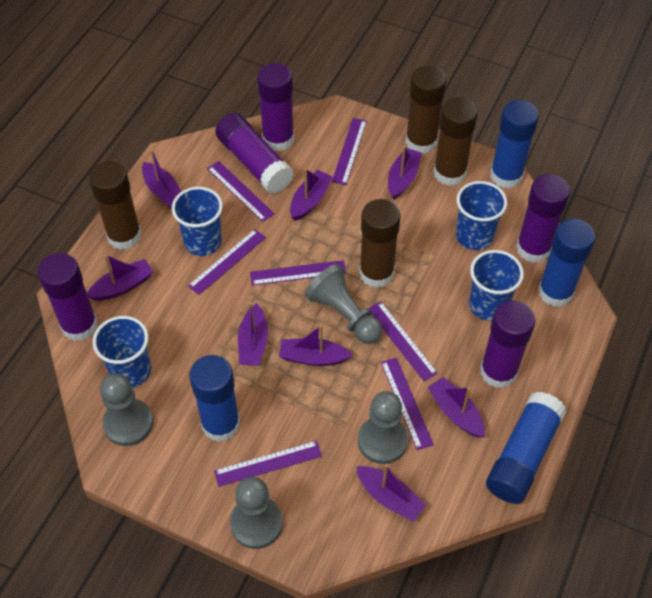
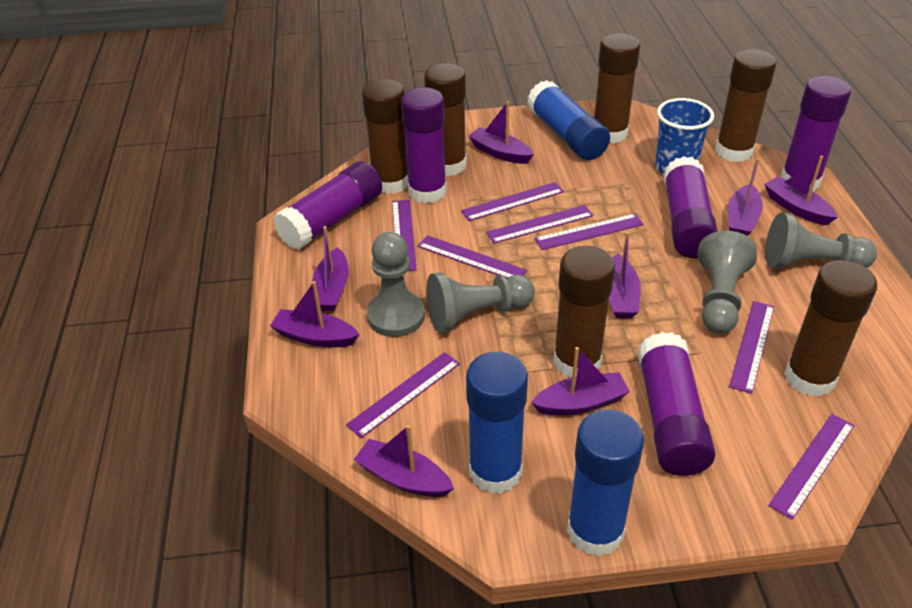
blue cup: [92,316,151,387] [172,187,223,256] [456,181,507,250] [469,250,524,321] = 4 -> [655,98,714,174] = 1
blue glue stick: [189,355,240,442] [486,392,567,504] [490,100,539,189] [538,219,595,307] = 4 -> [466,352,528,494] [527,80,610,160] [567,409,644,556] = 3
brown glue stick: [89,161,142,250] [359,199,401,288] [406,65,446,154] [433,97,478,186] = 4 -> [362,79,408,194] [424,63,467,176] [553,246,615,378] [594,33,640,143] [715,49,777,162] [784,260,877,397] = 6
purple ruler: [188,229,266,295] [207,161,275,222] [214,441,322,487] [250,260,346,285] [332,118,367,185] [368,302,438,381] [381,357,434,450] = 7 -> [346,352,460,438] [392,200,417,271] [418,235,527,278] [461,182,564,221] [486,205,593,243] [534,214,644,250] [729,301,774,394] [768,414,854,520] = 8

